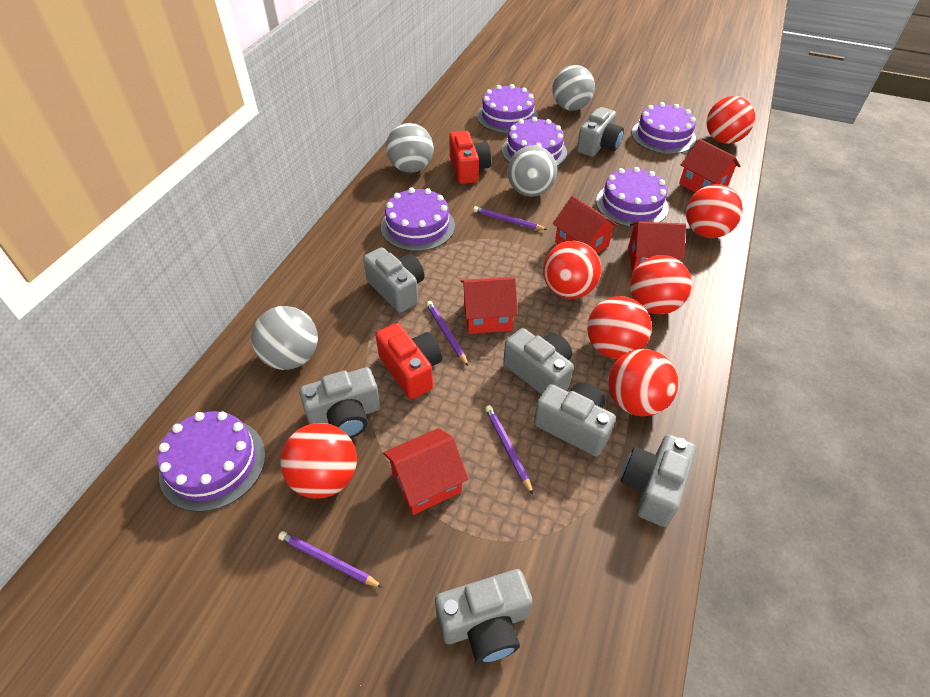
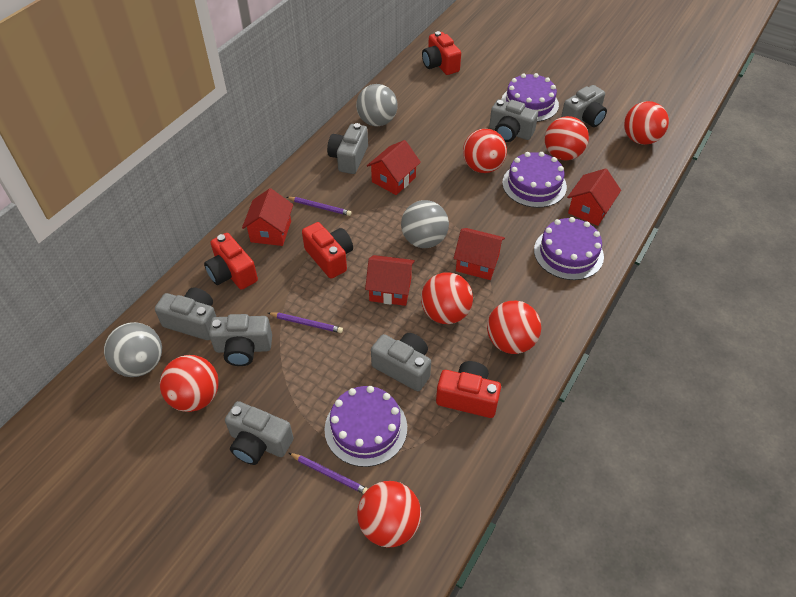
grey ball: [251,306,318,370] [386,123,433,173] [508,146,557,197] [552,65,595,111] = 4 -> [104,322,162,377] [356,84,398,127] [401,200,449,248] = 3
purple cake: [157,411,266,512] [381,188,455,251] [477,84,538,133] [502,117,567,166] [596,167,668,227] [632,102,696,154] = 6 -> [324,386,407,467] [501,73,559,122] [502,152,567,208] [534,217,604,280] = 4
purple pencil: [278,531,383,588] [426,301,468,366] [473,206,547,230] [485,405,533,495] = 4 -> [268,312,343,333] [287,197,351,216] [289,453,368,494] = 3
red camera: [376,323,442,399] [449,131,491,184] = 2 -> [204,233,258,290] [302,222,353,279] [422,31,461,75] [436,361,501,418] = 4

